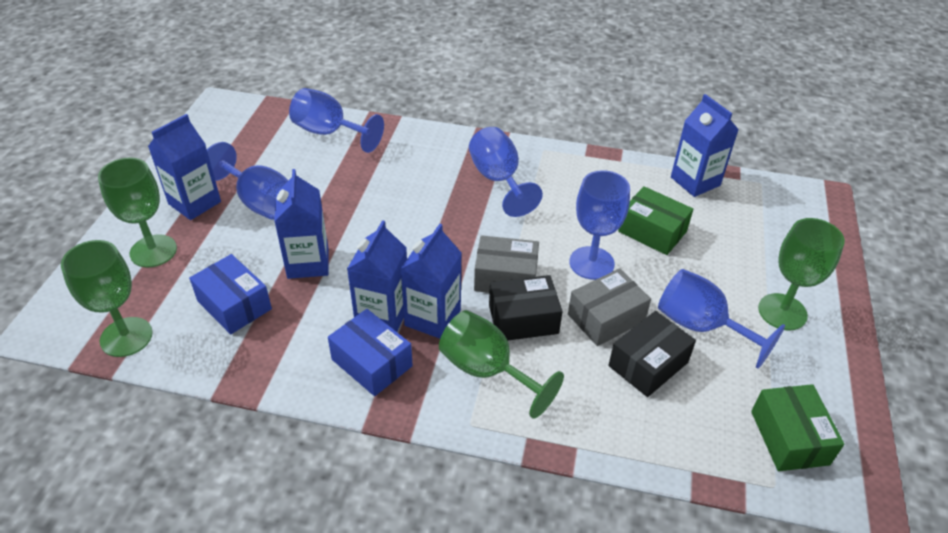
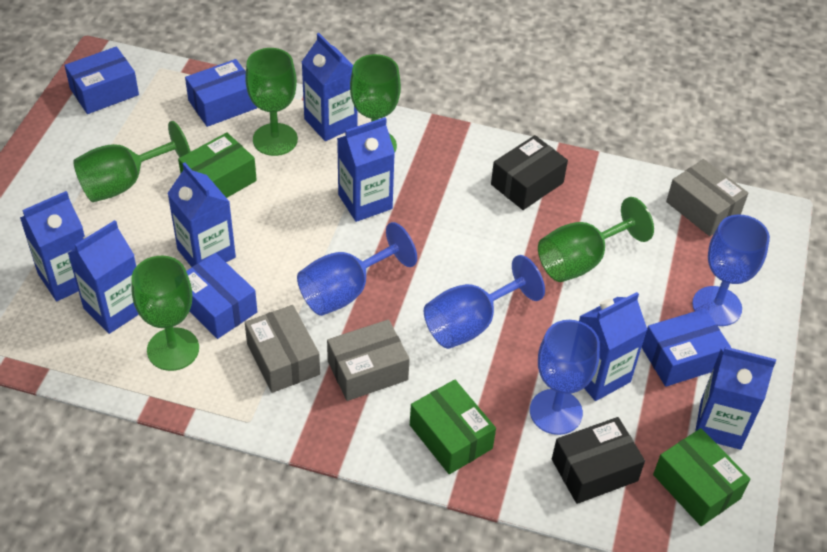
blue box: [189,254,272,335] [328,309,413,396] = 2 -> [64,47,139,114] [185,59,257,127] [186,253,257,339] [642,308,731,387] = 4
blue carton: [148,114,221,220] [274,169,328,279] [347,220,407,332] [400,224,462,339] [671,94,739,197] = 5 -> [20,191,85,301] [68,220,139,334] [167,163,236,267] [302,33,358,141] [337,117,395,222] [579,292,648,401] [695,347,776,450] = 7
blue goblet: [207,142,289,220] [289,88,384,153] [469,127,543,217] [569,170,630,280] [658,269,785,369] = 5 -> [297,222,417,316] [424,255,545,349] [530,320,600,435] [692,215,770,326] = 4
green box: [618,186,693,255] [751,384,844,471] = 2 -> [178,132,257,198] [410,380,496,474] [653,428,751,526] = 3
green goblet: [61,240,153,357] [98,157,177,268] [439,310,564,419] [758,218,845,331] = 4 -> [73,121,191,202] [131,256,199,371] [245,48,298,156] [350,54,401,152] [538,197,654,282] = 5
grey box: [474,235,539,293] [568,269,651,346] = 2 -> [245,305,320,393] [327,319,410,401] [666,159,748,236] = 3

